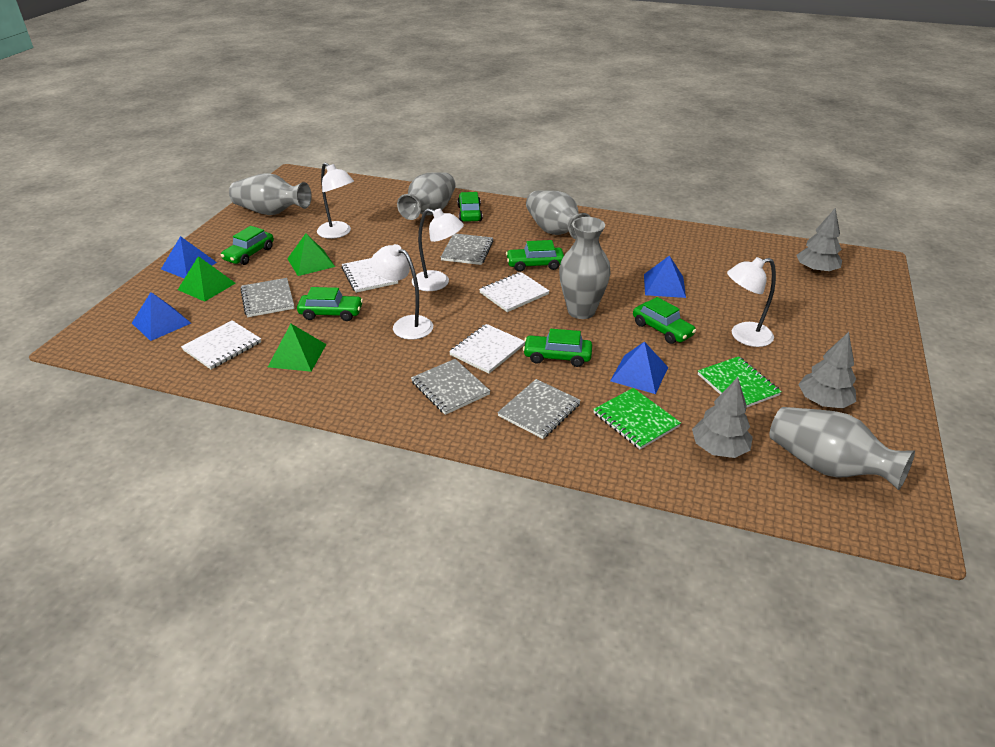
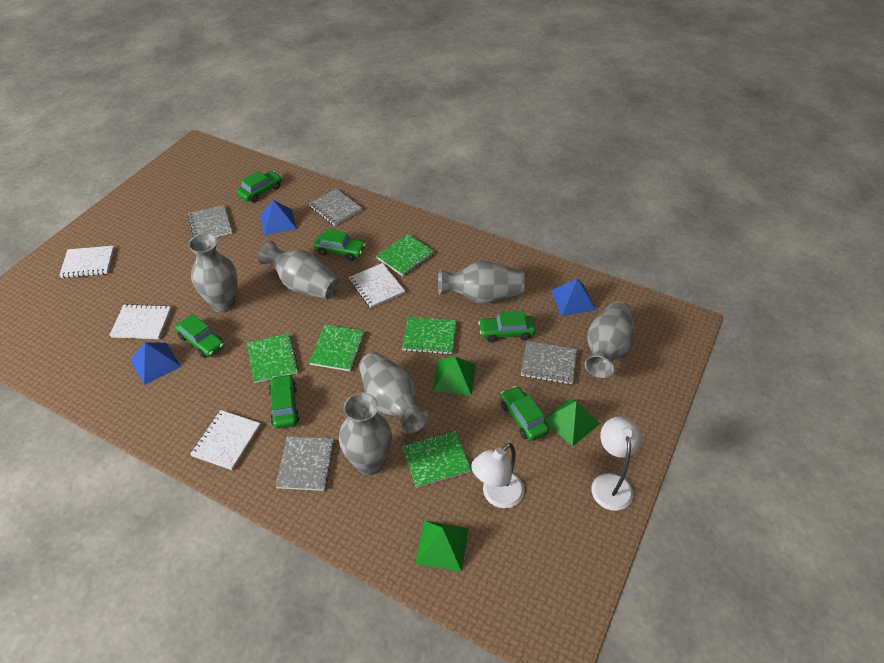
blue pyramid: [132,292,191,341] [161,236,217,278] [610,342,668,394] [644,255,686,298] = 4 -> [130,342,181,385] [260,200,297,235] [551,279,596,316] = 3
green notebook: [593,388,681,449] [698,356,782,408] = 2 -> [247,333,299,383] [309,325,365,372] [376,234,435,276] [402,317,456,355] [402,431,471,488] = 5
grey tree: [692,377,753,458] [797,208,842,273] [798,332,856,408] = 3 -> none = 0
grey vase: [229,173,312,215] [397,172,456,220] [526,190,591,239] [559,217,611,319] [769,407,915,490] = 5 -> [188,233,237,313] [258,241,340,299] [339,392,392,475] [359,352,429,434] [438,261,525,304] [585,301,634,378] = 6
white lamp: [317,162,354,239] [371,244,433,340] [412,208,464,291] [727,257,776,347] = 4 -> [471,443,524,508] [591,417,641,511] = 2

